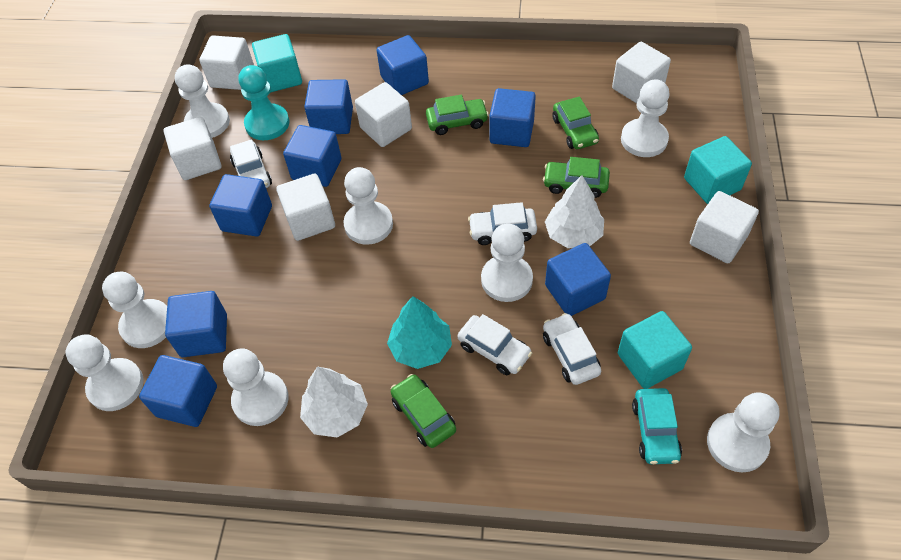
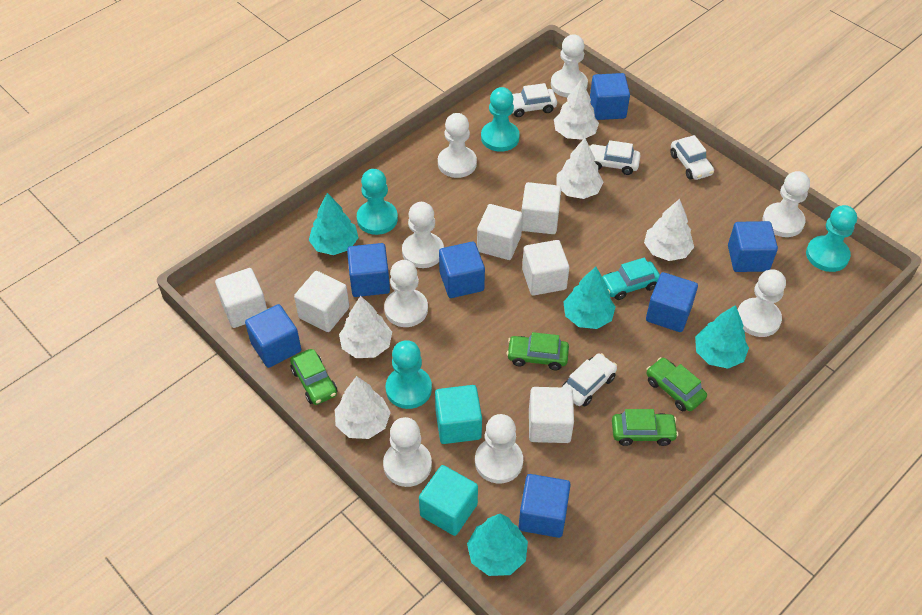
blue cube: [139,355,217,427] [165,291,227,357] [209,174,272,237] [283,125,342,187] [304,79,353,134] [377,35,429,95] [489,88,536,147] [545,243,611,316] = 8 -> [245,304,301,368] [347,243,390,297] [439,242,485,298] [519,474,571,538] [590,73,630,120] [646,272,698,332] [728,221,778,272] = 7
turquoise cube: [252,34,302,93] [618,311,692,389] [684,136,752,204] = 3 -> [419,465,478,536] [435,385,482,444] = 2
turquoise pawn: [238,65,289,140] = 1 -> [357,169,398,235] [386,340,432,409] [481,87,520,152] [806,205,857,272] = 4
turquoise tree: [387,296,452,369] = 1 -> [309,193,358,255] [467,514,528,576] [563,267,616,329] [695,305,749,369] = 4
white tree: [300,367,368,438] [545,175,604,248] = 2 -> [335,376,391,439] [339,296,392,358] [554,79,599,140] [556,138,604,199] [644,199,694,261] = 5

